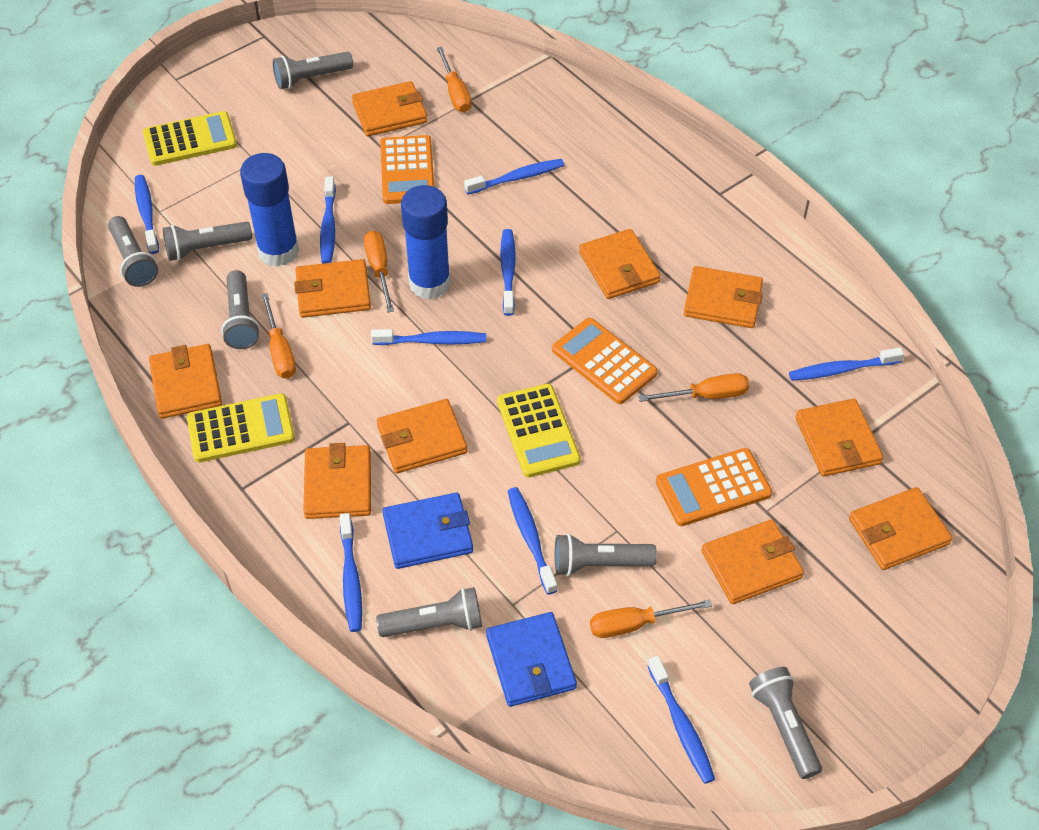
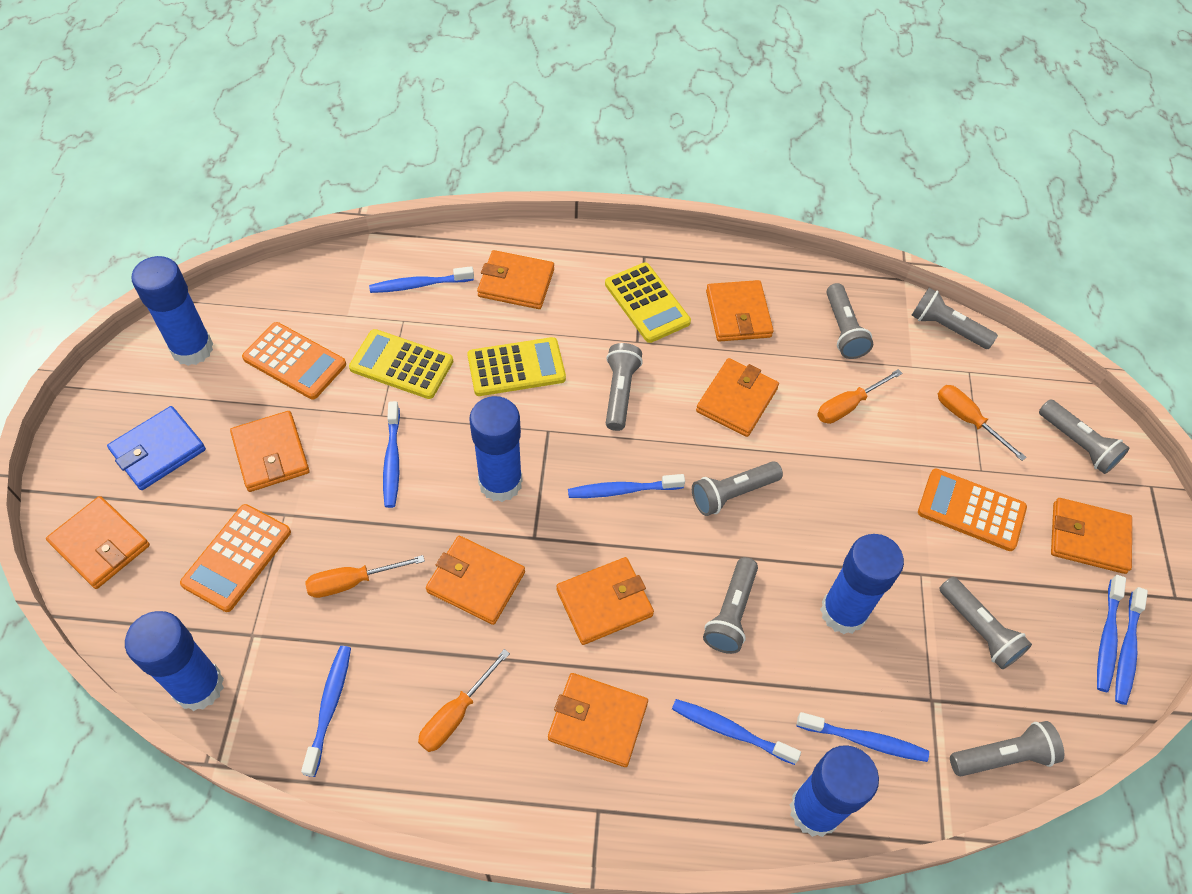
blue glue stick: [240,153,299,267] [401,185,451,299] = 2 -> [125,611,224,711] [132,256,213,366] [469,396,523,502] [790,745,879,837] [820,534,904,634] = 5
blue toothbrush: [135,175,159,254] [320,176,336,264] [340,513,362,632] [371,329,486,345] [464,159,564,195] [500,229,516,316] [508,487,558,594] [647,656,715,784] [789,347,904,381] = 9 -> [301,646,351,777] [369,266,474,293] [383,401,400,508] [568,474,685,498] [672,699,801,765] [797,712,929,762] [1097,575,1126,692] [1115,587,1148,705] = 8
blue wallet: [382,492,473,569] [486,612,577,707] = 2 -> [107,406,206,490] = 1
grey flashlight: [108,216,158,287] [163,222,252,261] [221,270,260,349] [273,52,353,89] [376,587,482,637] [554,533,657,576] [749,667,822,779] = 7 -> [606,343,643,431] [692,461,783,516] [703,557,758,654] [826,283,873,359] [911,288,998,349] [939,577,1032,669] [950,721,1064,776] [1039,399,1130,474] = 8
orange screwdriver: [261,293,296,379] [364,231,394,312] [437,46,471,112] [590,600,712,638] [638,373,749,402] = 5 -> [305,555,425,598] [418,649,510,752] [817,369,903,424] [938,385,1026,461] = 4
orange wallet: [149,344,222,419] [294,259,371,318] [303,443,371,519] [352,81,427,136] [377,399,467,473] [579,229,661,299] [684,266,763,328] [702,519,804,604] [796,399,883,477] [849,487,952,570] = 10 -> [46,496,150,589] [230,411,310,492] [426,536,525,625] [477,250,554,309] [548,673,648,767] [557,557,654,645] [696,358,779,437] [706,280,774,342] [1051,498,1132,574] = 9

